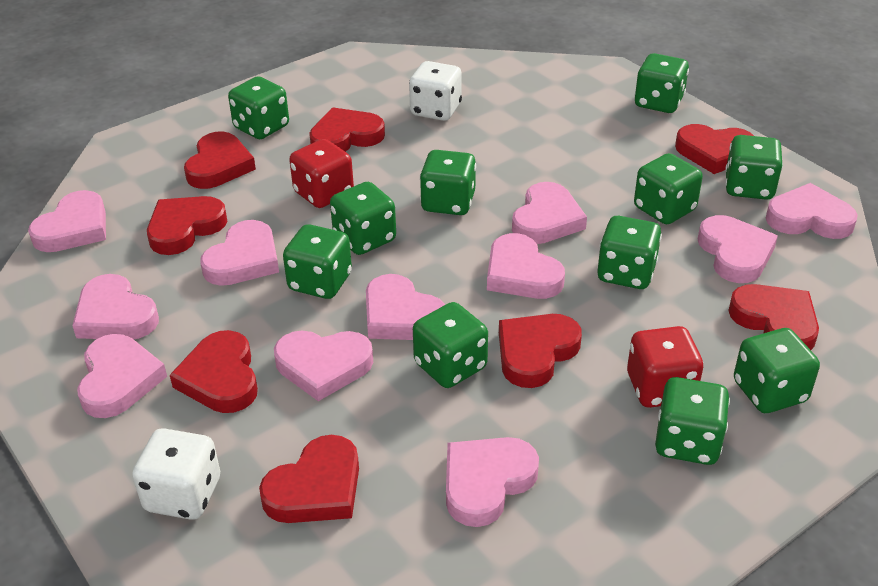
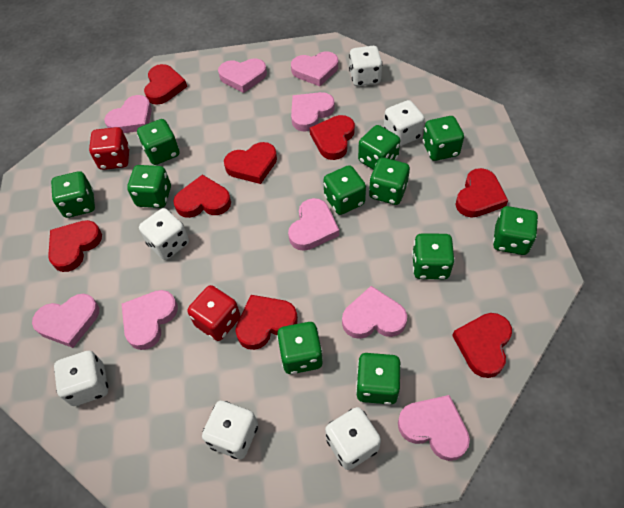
pink heart: [28,190,106,252] [72,274,159,339] [77,334,167,418] [200,220,279,286] [274,330,373,401] [366,274,445,340] [446,437,539,527] [487,233,565,299] [512,182,587,244] [698,215,778,283] [766,183,858,239] = 11 -> [32,294,99,348] [104,95,152,133] [122,290,178,350] [218,58,267,93] [288,198,339,251] [291,52,338,86] [291,92,335,132] [342,286,407,339] [398,395,470,461] = 9
white dice: [132,428,220,520] [409,61,462,121] = 2 -> [54,351,108,406] [139,208,189,260] [202,401,258,459] [325,407,381,470] [349,46,383,86] [384,100,425,146] = 6

